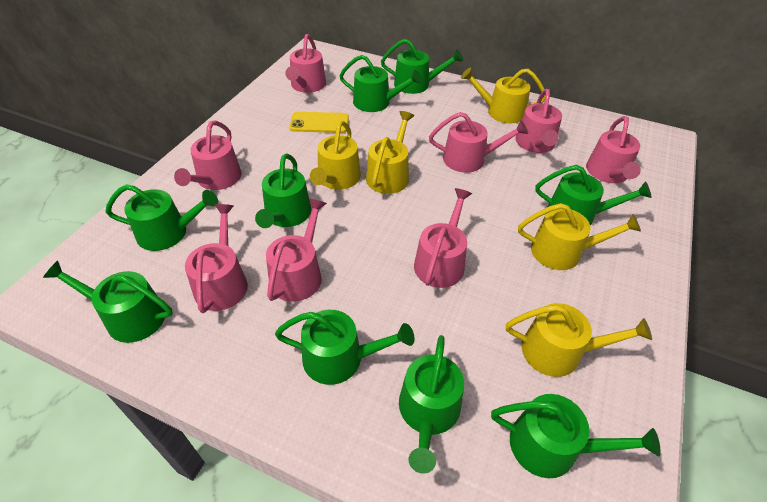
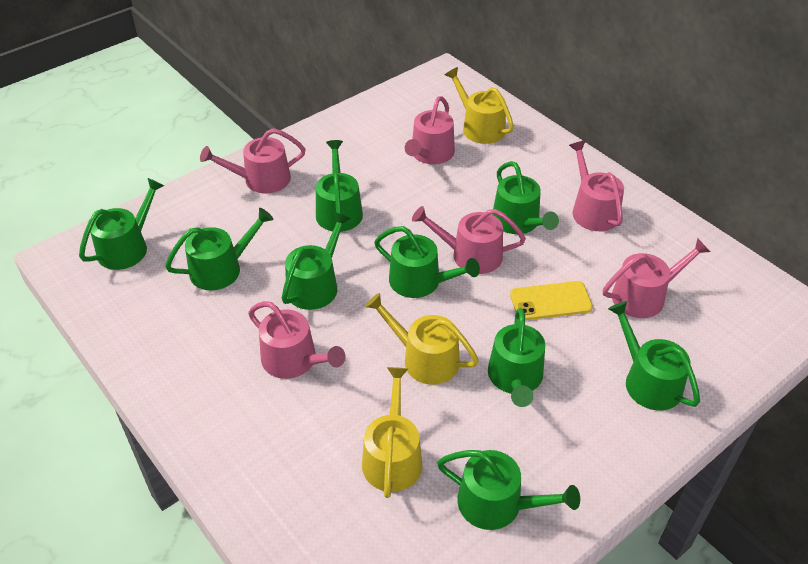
pink watering can: [174,120,242,190] [185,204,248,313] [266,198,327,302] [285,34,326,93] [414,188,472,288] [429,112,528,173] [516,89,562,153] [586,116,641,183] = 8 -> [200,128,306,193] [248,301,345,379] [405,96,455,164] [412,206,526,274] [569,141,624,231] [603,238,710,318] = 6
yellow watering can: [310,121,361,190] [366,111,414,194] [461,67,546,124] [506,303,652,377] [518,203,641,270] = 5 -> [362,367,422,498] [365,293,479,385] [445,67,514,144] = 3

